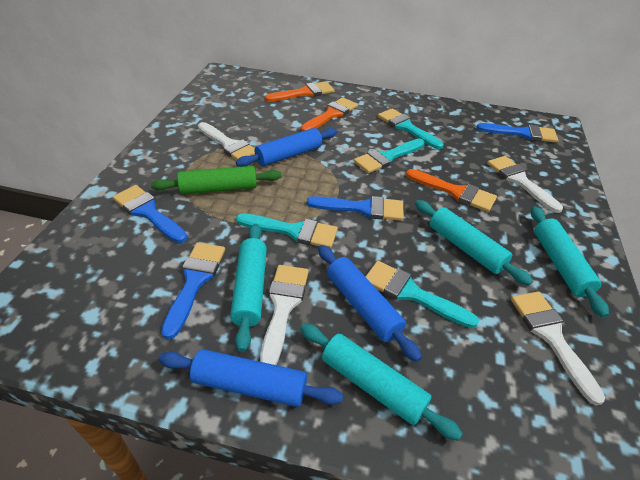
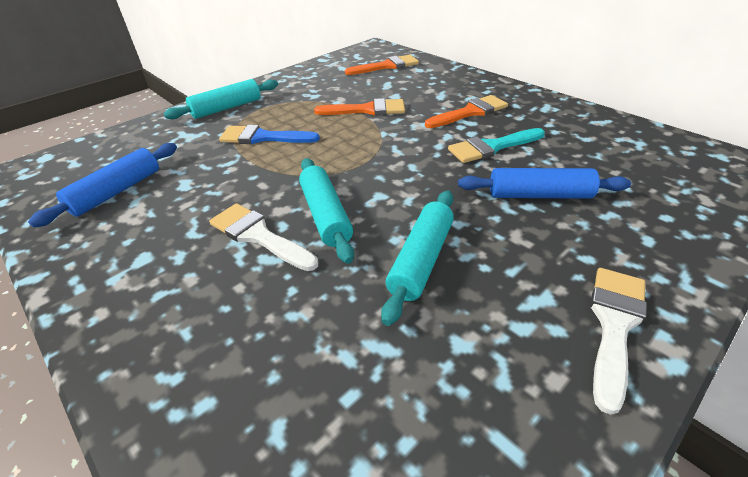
blue brush: [113,185,187,243] [161,242,225,339] [307,196,404,221] [477,123,558,143] = 4 -> [219,125,320,144] = 1
blue rolling pin: [159,349,343,407] [236,128,337,167] [318,245,422,362] = 3 -> [28,143,177,227] [458,168,631,199] = 2
green rolling pin: [151,166,281,195] = 1 -> none = 0
turquoise brush: [236,213,338,249] [354,139,425,173] [365,261,479,328] [378,108,444,149] = 4 -> [448,128,545,163] = 1
turquoise rolling pin: [230,224,267,352] [300,324,463,441] [415,200,533,286] [531,206,609,318] = 4 -> [164,79,278,119] [299,158,354,264] [381,190,454,326] = 3
white brush: [198,122,255,160] [260,265,309,365] [487,156,563,213] [511,291,605,406] = 4 -> [209,203,318,271] [590,268,647,415] = 2

